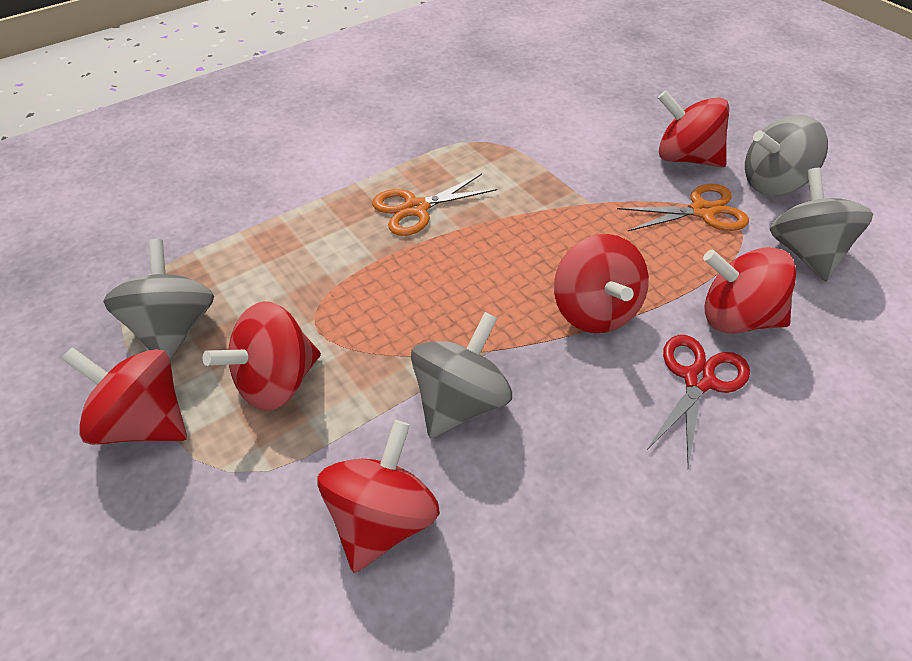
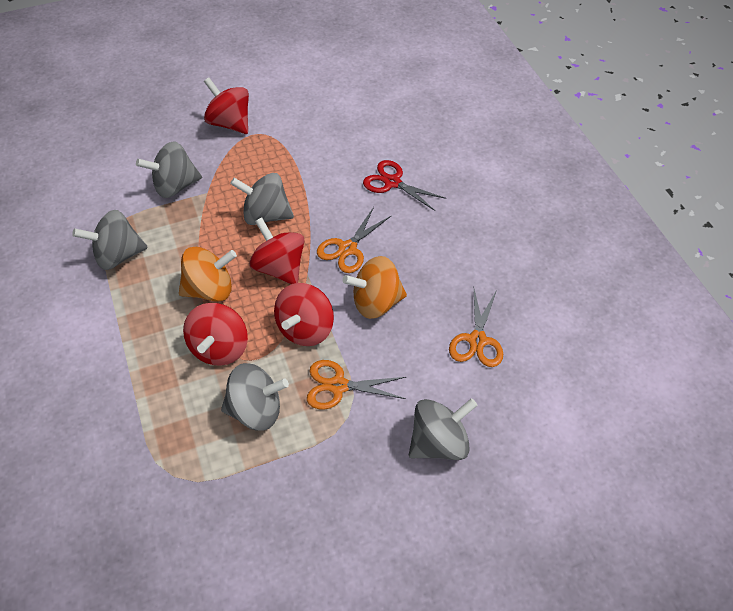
grey spinning top: [103,239,214,360] [411,312,512,438] [745,115,828,196] [769,168,873,281] = 4 -> [72,210,148,270] [136,141,202,198] [221,363,289,431] [230,173,294,225] [409,398,477,460] = 5
orange scissors: [372,174,497,236] [617,184,749,231] = 2 -> [307,360,406,410] [317,207,391,273] [449,289,503,367] = 3
orange spinning top: none = 0 -> [179,247,237,302] [343,256,407,319] = 2
red spinning top: [62,347,187,445] [203,301,321,411] [317,420,440,573] [554,234,649,333] [658,90,729,167] [703,247,797,334] = 6 -> [183,303,248,366] [204,77,249,134] [249,217,304,284] [274,283,334,346] = 4

